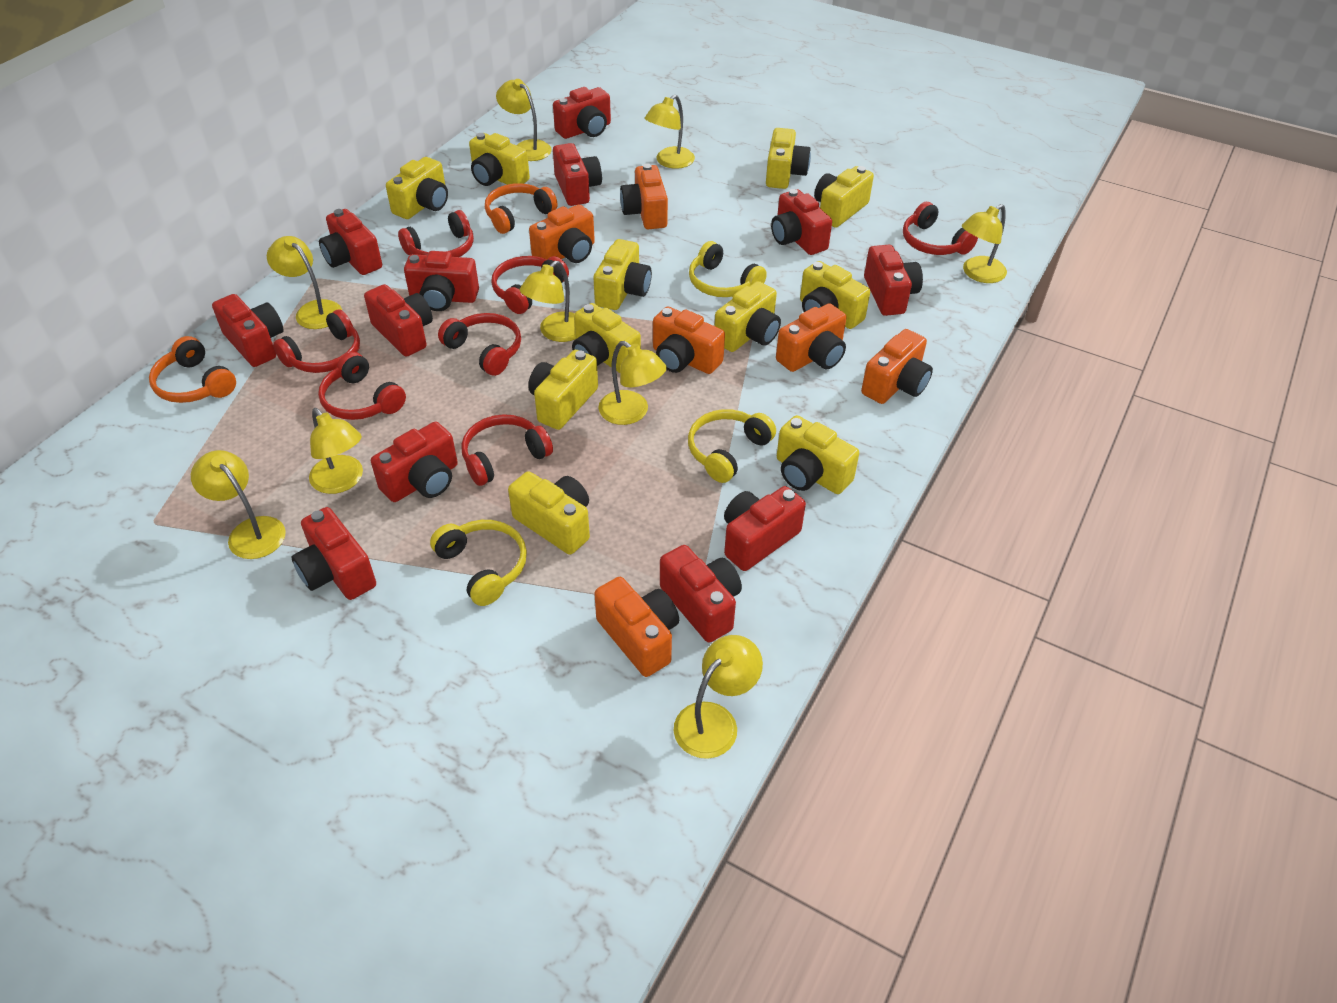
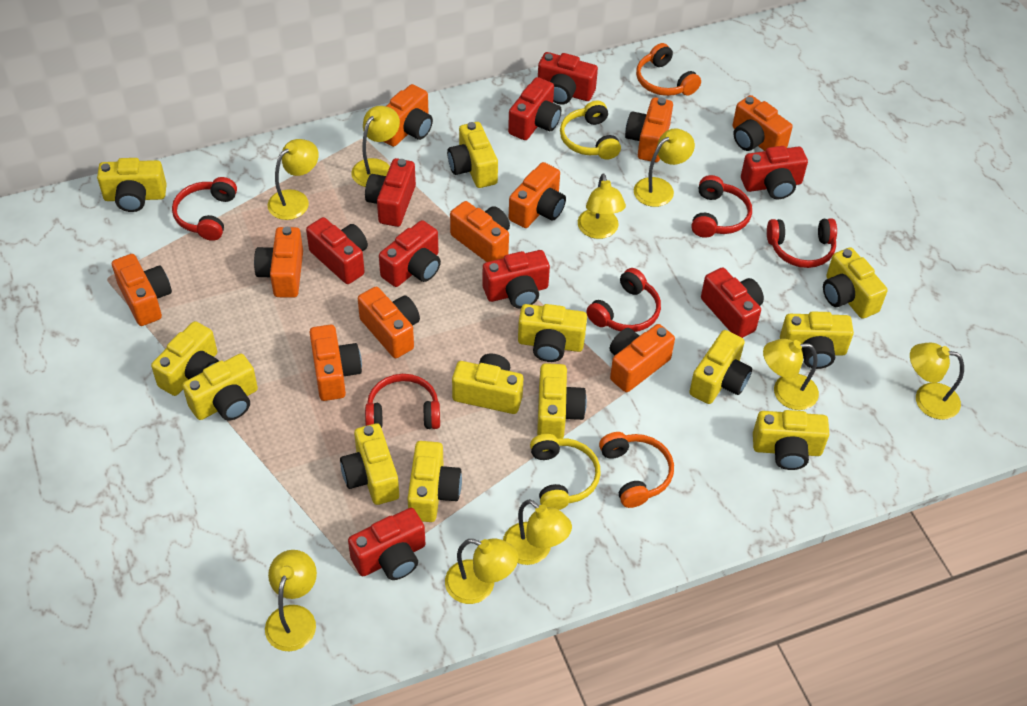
orange camera: [529,204,595,263] [594,577,679,677] [620,163,668,229] [653,306,725,374] [776,303,847,372] [861,329,933,404] = 6 -> [112,254,172,326] [254,227,303,298] [309,325,362,401] [358,287,420,358] [384,84,433,147] [450,201,510,262] [509,162,566,228] [610,324,675,392] [625,97,673,162] [733,95,793,151] = 10
red camera: [212,294,284,367] [291,507,376,600] [319,209,382,275] [364,284,433,357] [371,422,458,502] [404,251,479,311] [553,87,611,139] [553,143,602,206] [660,545,742,643] [724,486,806,571] [771,189,832,255] [864,245,923,316] = 12 -> [306,217,368,284] [348,508,425,580] [365,158,416,227] [379,220,441,287] [482,250,550,308] [508,77,562,140] [538,52,598,104] [701,267,764,338] [741,146,808,199] = 9
red headphones: [273,309,360,373] [318,352,406,420] [398,210,474,257] [438,313,521,376] [461,414,553,486] [491,256,569,314] [903,202,978,255] = 7 -> [172,177,237,241] [365,374,440,429] [586,268,661,332] [691,175,752,238] [767,218,837,268] = 5
yellow camera: [386,157,448,219] [469,133,530,186] [508,471,590,555] [528,350,598,430] [572,303,641,373] [593,239,652,310] [714,281,781,352] [766,128,811,189] [777,415,859,494] [800,261,870,329] [814,166,874,228] = 11 -> [97,158,167,212] [151,321,219,396] [182,353,258,420] [340,423,399,505] [407,441,462,522] [447,122,498,188] [452,353,523,414] [518,304,587,362] [537,363,587,439] [689,330,752,404] [753,410,829,470] [780,311,854,369] [823,247,888,319] = 13
yellow headphones: [430,520,527,606] [688,409,776,483] [689,241,767,297] = 3 -> [530,434,601,510] [560,101,621,160] = 2

